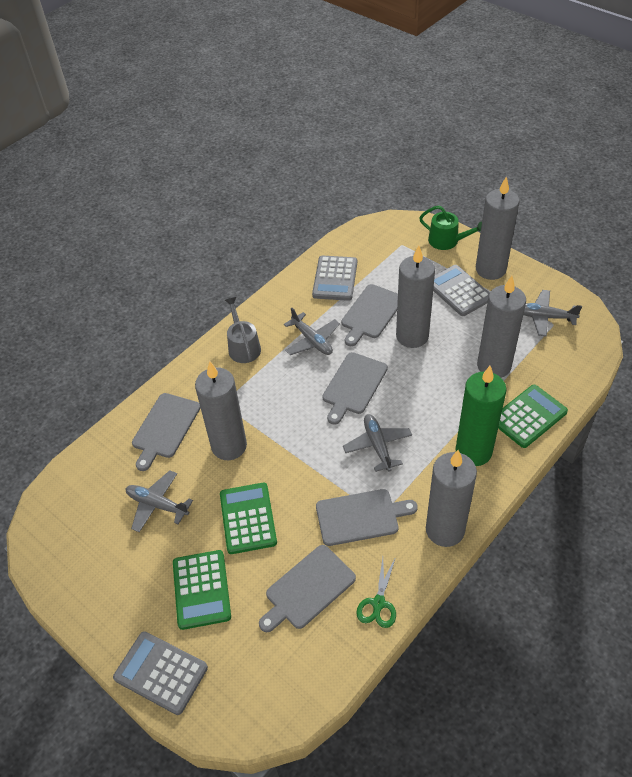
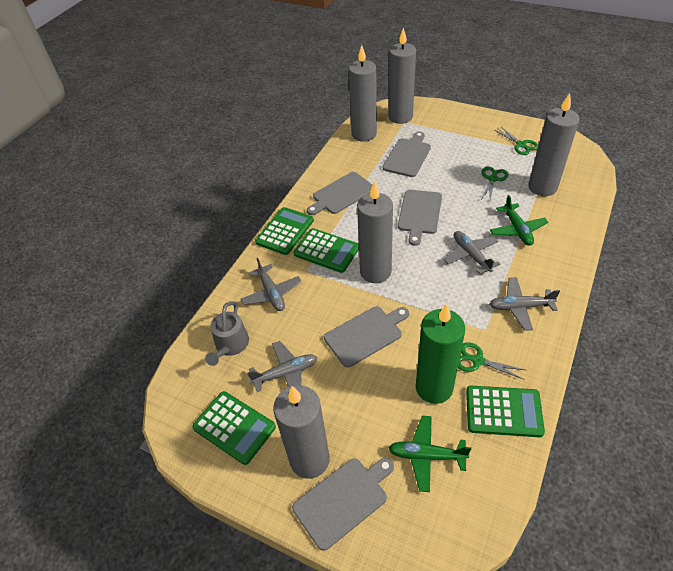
green calculator: [173,550,231,630] [220,483,277,554] [498,385,568,448] = 3 -> [192,391,276,465] [255,207,314,255] [294,228,359,273] [466,386,545,437] = 4
green plane: none = 0 -> [388,416,471,492] [490,195,548,246] = 2
green scissors: [356,557,396,628] = 1 -> [458,342,525,380] [481,166,509,200] [494,126,538,155] = 3
green watering can: [419,206,482,250] = 1 -> none = 0
grey calculator: [113,631,208,715] [312,256,357,301] [433,265,490,316] = 3 -> none = 0

